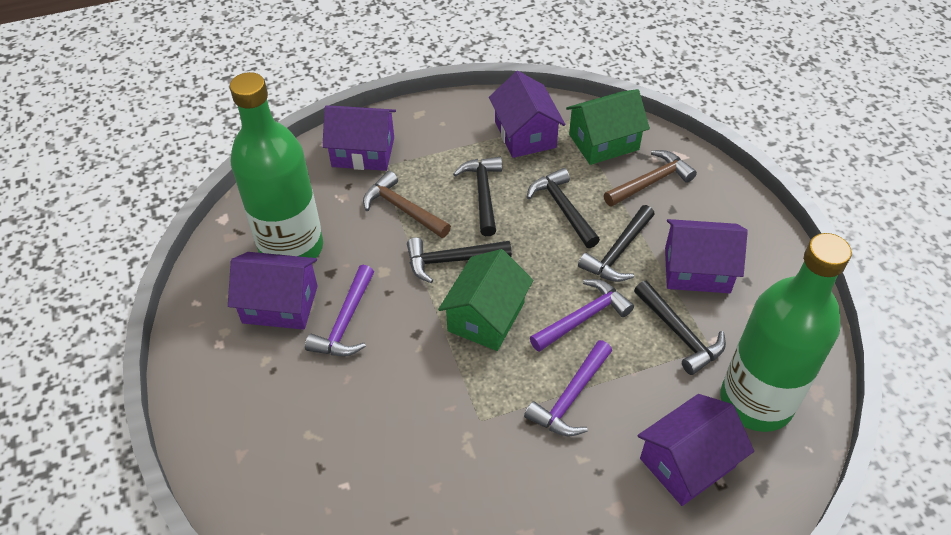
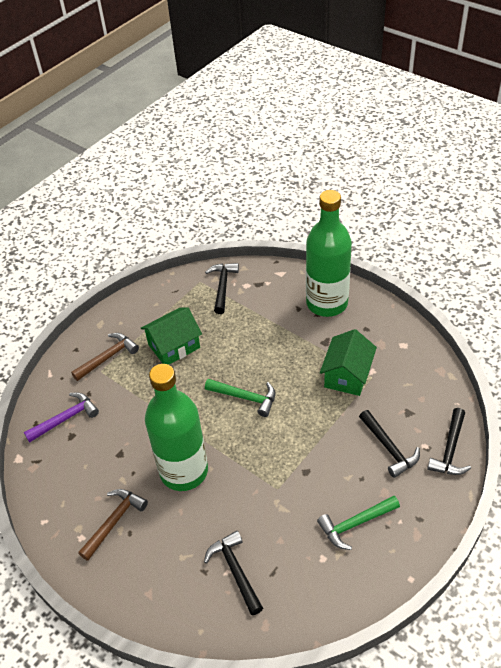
black hammer: [407,237,512,283] [453,157,502,236] [527,168,600,248] [578,205,655,282] [634,281,726,375] = 5 -> [204,531,263,615] [205,263,239,314] [359,410,420,478] [427,408,471,475] = 4
green hammer: none = 0 -> [205,379,275,417] [317,496,400,550] = 2
purple hammer: [305,265,374,356] [524,340,612,436] [530,279,634,352] = 3 -> [24,392,99,443] = 1
purple house: [228,252,318,330] [322,106,396,171] [489,71,565,158] [637,394,754,506] [665,219,748,293] = 5 -> none = 0

